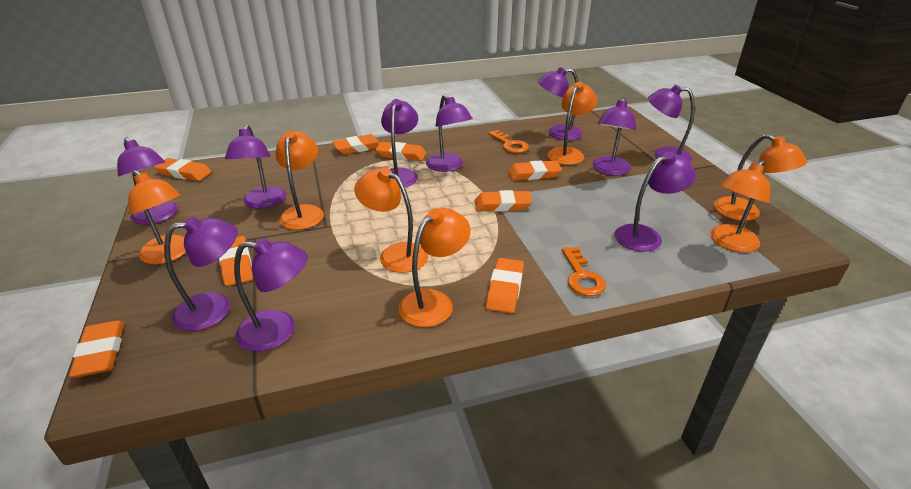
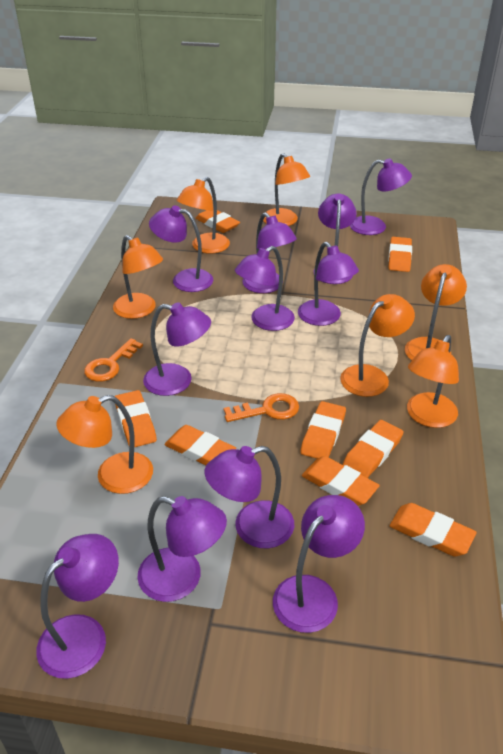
purple lamp: [117,137,178,225] [164,216,238,331] [225,125,286,209] [234,238,308,352] [381,99,418,187] [426,94,473,172] [537,67,583,140] [592,98,637,176] [614,151,696,252] [648,85,695,162] = 10 -> [36,534,119,679] [137,496,227,602] [143,302,211,396] [149,205,213,292] [205,446,294,548] [235,246,295,331] [242,212,297,293] [273,495,365,633] [298,242,359,326] [313,194,357,284] [350,158,412,235] = 11

